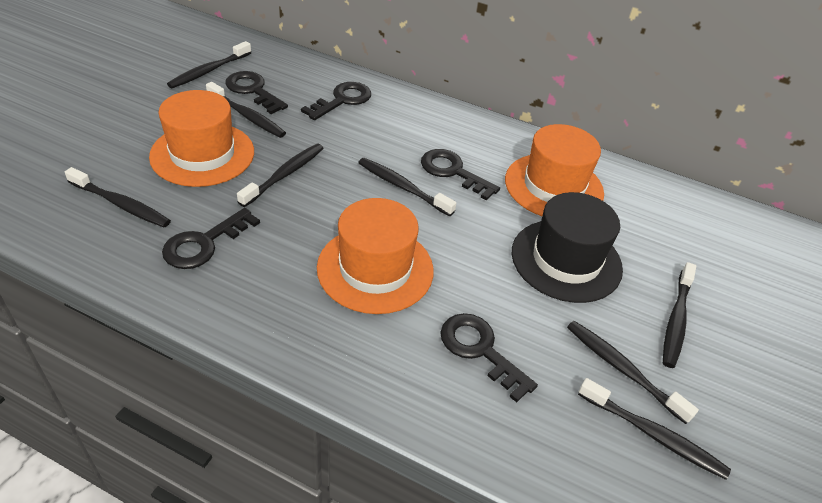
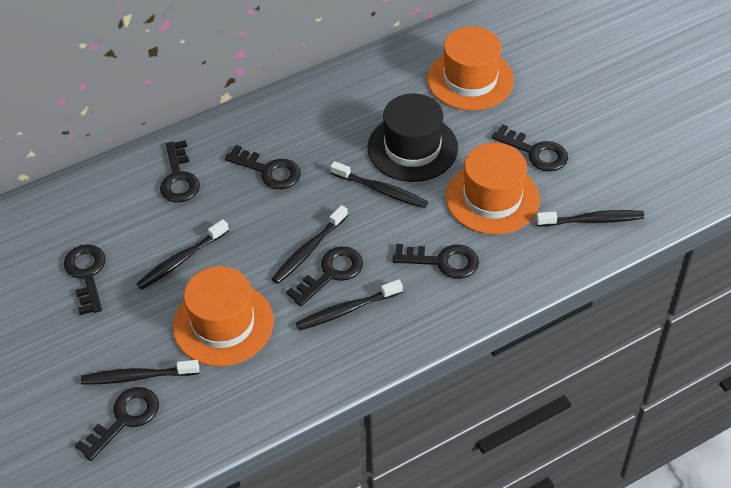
black key: [162,208,260,269] [225,71,288,114] [301,82,371,120] [421,149,500,201] [440,313,538,403] = 5 -> [64,244,106,315] [75,387,159,461] [160,140,200,203] [225,145,301,189] [286,246,363,307] [393,244,479,279] [492,124,568,171] = 7
black toothbrush: [65,167,171,228] [167,41,251,88] [206,82,286,138] [237,144,324,207] [358,158,456,216] [567,321,699,424] [578,378,731,480] [663,262,696,368] = 8 -> [81,360,199,384] [136,219,229,290] [272,205,348,284] [296,279,403,331] [330,161,428,208] [536,210,644,227] = 6

